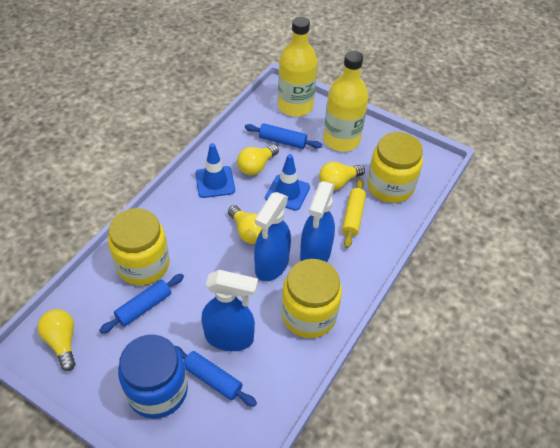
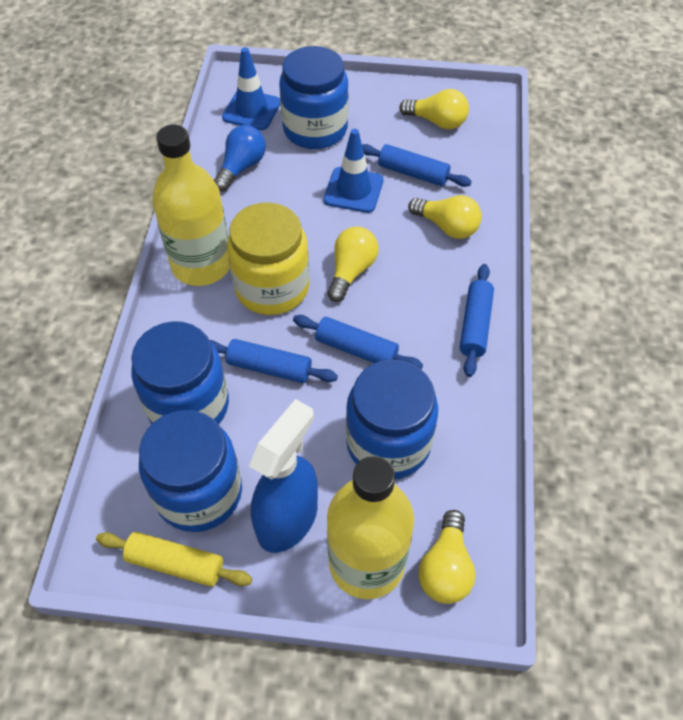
blue jar: [118,334,188,419] = 1 -> [131,321,229,425] [139,410,242,532] [279,46,348,149] [346,360,438,479] = 4
blue light bulb: none = 0 -> [214,125,266,191] = 1
blue rolling pin: [99,274,184,334] [175,346,257,407] [245,123,322,149] = 3 -> [210,339,338,383] [293,315,423,369] [362,144,472,187] [460,264,494,377] = 4
blue spray bottle: [201,270,258,351] [254,192,291,281] [300,181,335,262] = 3 -> [249,399,318,553] = 1
yellow jar: [108,208,170,285] [281,259,342,338] [367,132,423,203] = 3 -> [227,202,309,315] = 1

